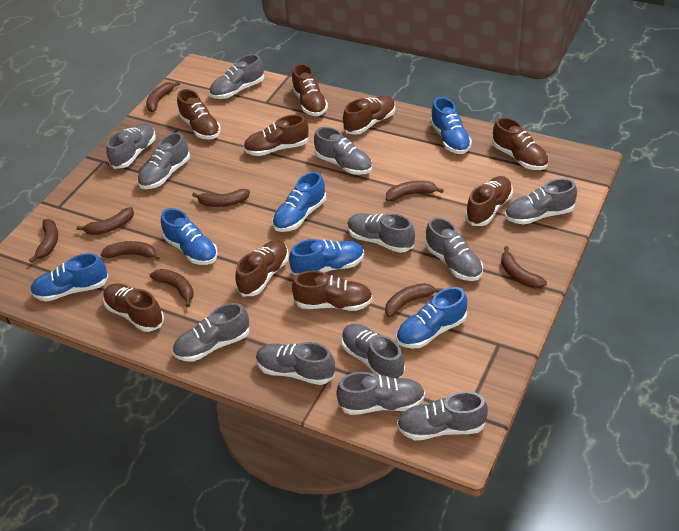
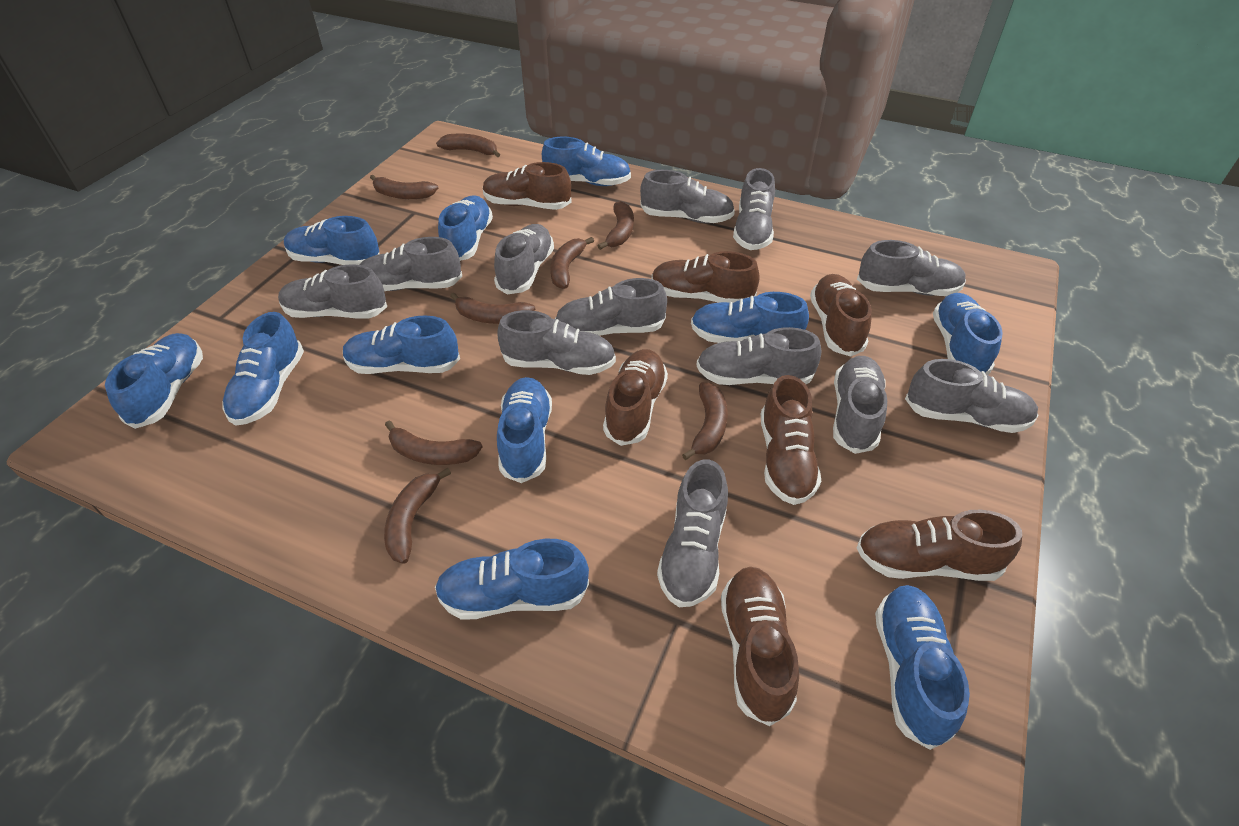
blue shoe: [30,253,108,302] [161,208,218,265] [272,172,326,232] [289,239,364,276] [396,287,467,349] [430,97,472,154] = 6 -> [105,333,203,429] [222,312,304,426] [284,216,380,265] [343,316,460,374] [435,539,589,620] [438,195,493,261] [497,377,552,483] [542,137,631,186] [691,292,809,343] [875,585,970,750] [933,293,1003,375] = 11
brown banana: [29,219,58,263] [76,207,134,235] [100,241,160,260] [146,82,180,112] [150,269,194,307] [192,189,250,207] [385,283,443,317] [386,181,444,201] [501,246,547,289] = 9 -> [370,175,438,199] [384,468,451,564] [385,421,482,465] [436,133,500,157] [450,293,535,324] [550,237,594,289] [598,201,634,250] [682,382,728,460] = 8
brown shoe: [103,283,164,332] [177,89,221,140] [236,240,289,296] [243,115,309,156] [292,64,328,116] [292,271,373,311] [343,96,395,135] [465,176,513,226] [492,117,548,170] = 9 -> [483,162,572,210] [603,349,668,446] [652,251,760,303] [721,567,799,726] [761,375,821,505] [810,274,872,356] [856,510,1022,581] = 7

